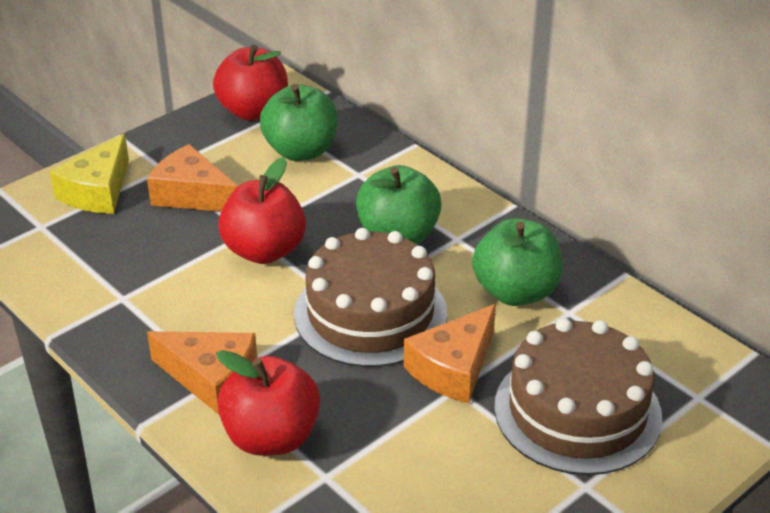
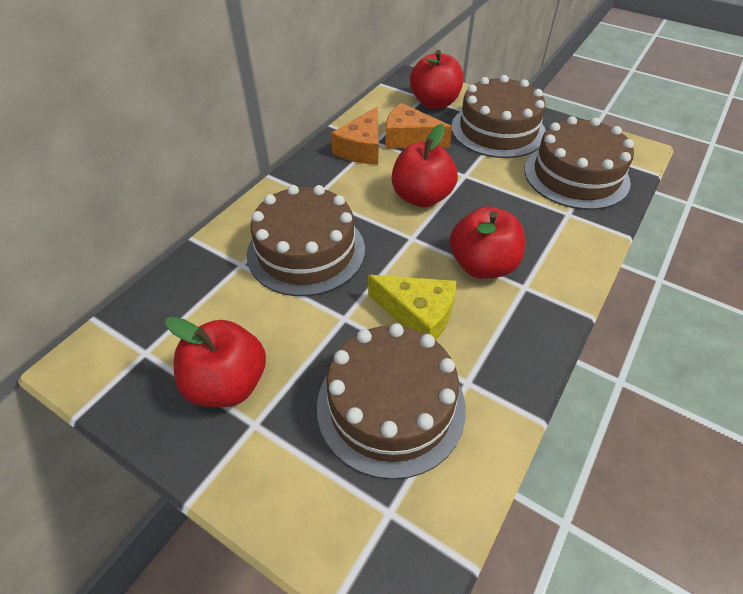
brown cake: [294,228,447,367] [494,318,662,475] = 2 -> [247,185,365,296] [317,323,466,479] [451,75,546,158] [524,116,634,210] = 4
green apple: [260,84,338,161] [356,165,442,244] [472,218,563,306] = 3 -> none = 0
orange cheese: [147,144,238,211] [147,331,257,415] [404,304,496,403] = 3 -> [331,107,378,164] [385,103,452,149] = 2
red apple: [213,44,288,121] [216,350,320,456] [218,157,306,264] = 3 -> [165,317,266,407] [392,124,458,207] [410,50,463,109] [450,206,525,279] = 4

